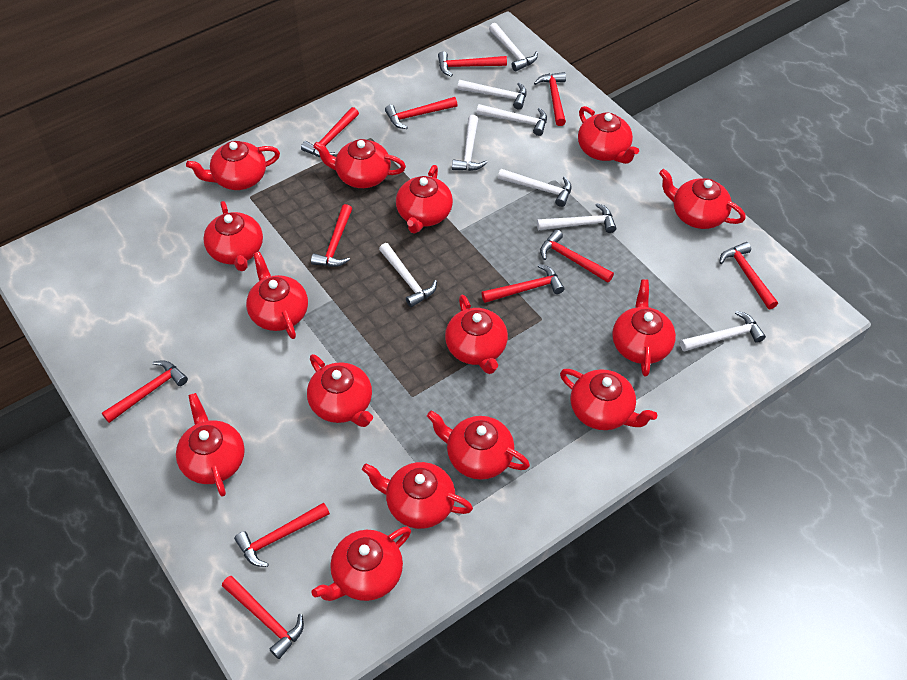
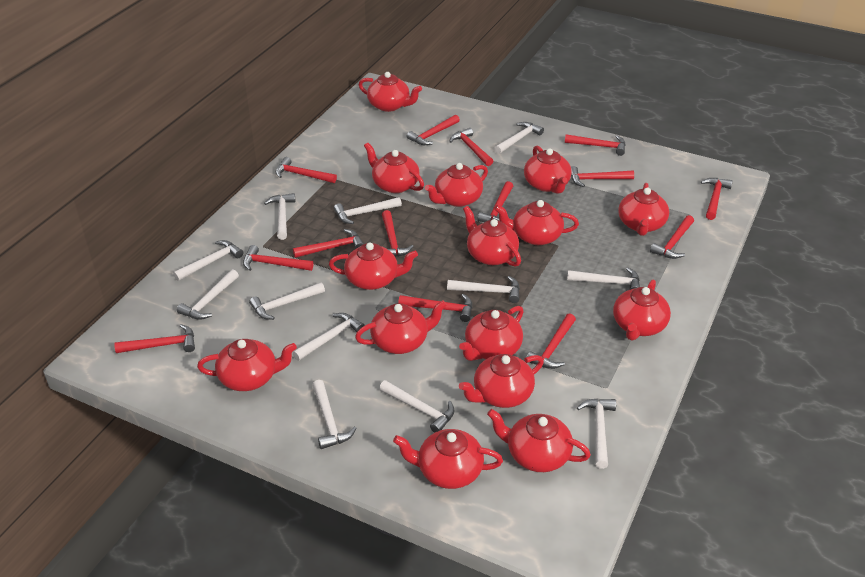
red hammer: [102,360,188,423] [222,576,304,659] [234,503,330,567] [301,107,359,157] [311,204,352,267] [385,97,457,129] [438,51,507,77] [482,264,564,303] [534,72,566,126] [540,230,614,283] [719,242,778,309] = 11 -> [114,324,195,353] [243,245,313,271] [276,157,337,183] [293,229,364,258] [382,210,414,257] [399,294,472,322] [407,115,460,145] [449,128,493,166] [478,181,513,222] [527,313,576,369] [565,134,625,156] [571,166,634,187] [650,215,694,259] [701,178,733,220] = 14
white hammer: [379,243,437,307] [452,115,487,171] [457,80,527,110] [477,104,547,136] [489,23,538,71] [498,169,572,207] [537,203,616,233] [680,311,766,352] = 8 -> [173,240,243,281] [177,269,239,320] [249,282,325,320] [264,193,295,240] [293,313,365,361] [312,380,356,449] [334,197,402,224] [379,380,455,433] [447,276,520,303] [494,122,544,154] [567,268,640,289] [577,398,616,469] = 12

